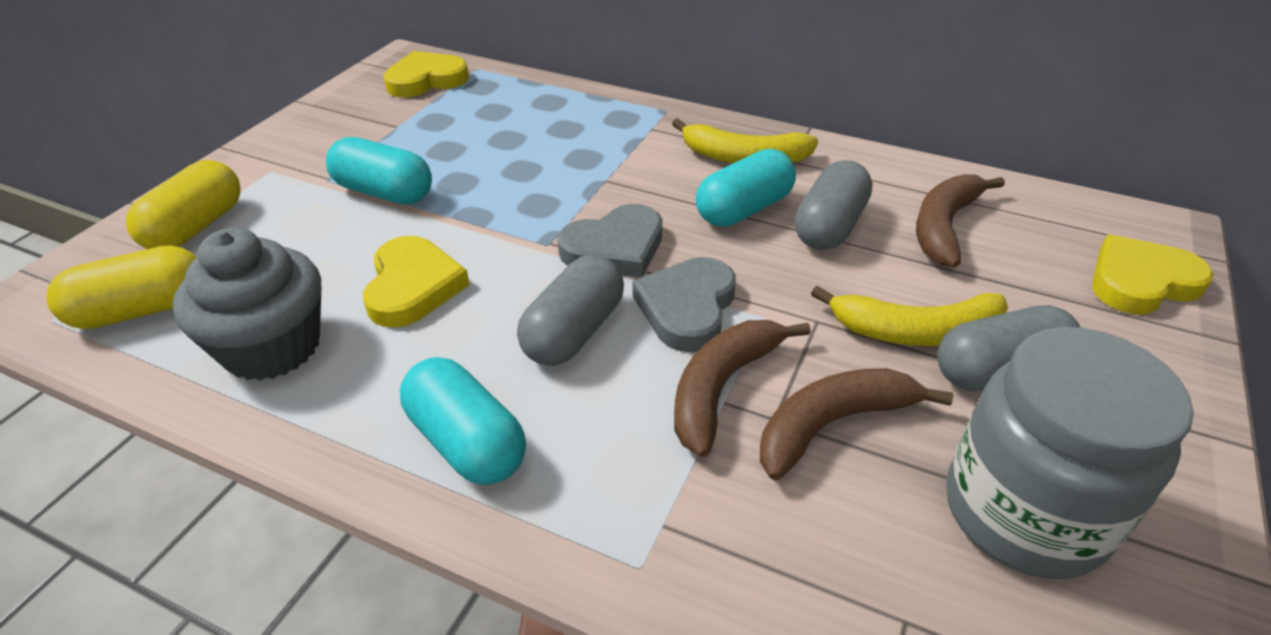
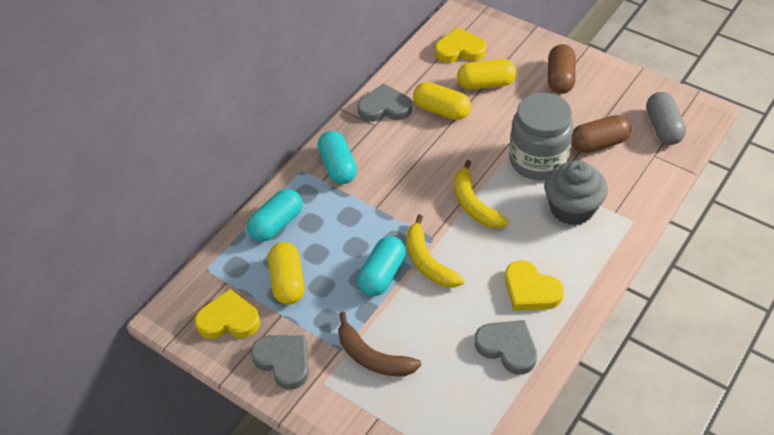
brown banana: [674,320,811,457] [760,368,953,480] [916,174,1005,267] = 3 -> [338,312,421,377] = 1
brown capsule: none = 0 -> [548,44,576,94] [571,115,631,153] = 2
grey capsule: [517,254,624,366] [795,160,872,250] [937,305,1081,391] = 3 -> [646,92,686,145] = 1
grey heart: [558,204,662,278] [633,257,736,352] = 2 -> [251,335,309,390] [358,84,412,122] [475,320,537,375] = 3
yellow capsule: [47,245,196,329] [126,160,241,249] = 2 -> [268,242,304,305] [413,82,471,120] [457,59,517,90] = 3

